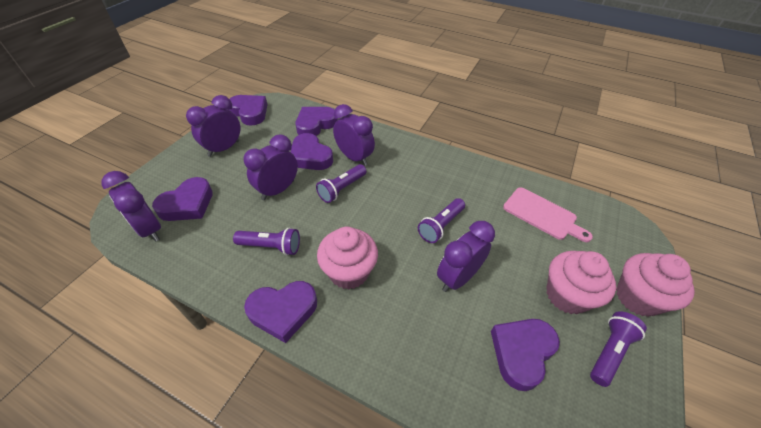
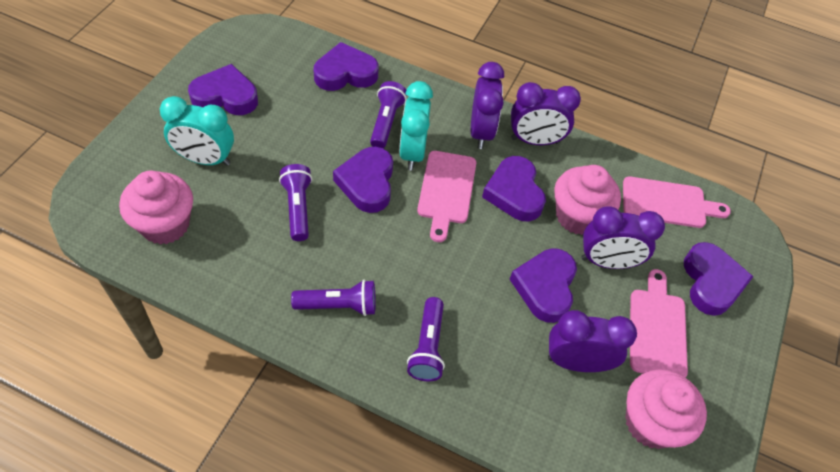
pink cutting board: [503,187,593,242] = 1 -> [417,151,476,242] [623,176,731,228] [630,269,688,377] = 3
purple clock: [101,171,161,242] [186,95,240,157] [243,134,298,200] [333,104,375,166] [437,221,495,292] = 5 -> [471,62,504,149] [511,82,581,145] [548,310,637,372] [581,206,665,269] = 4
turquoise clock: none = 0 -> [160,96,234,166] [399,81,433,170] = 2

